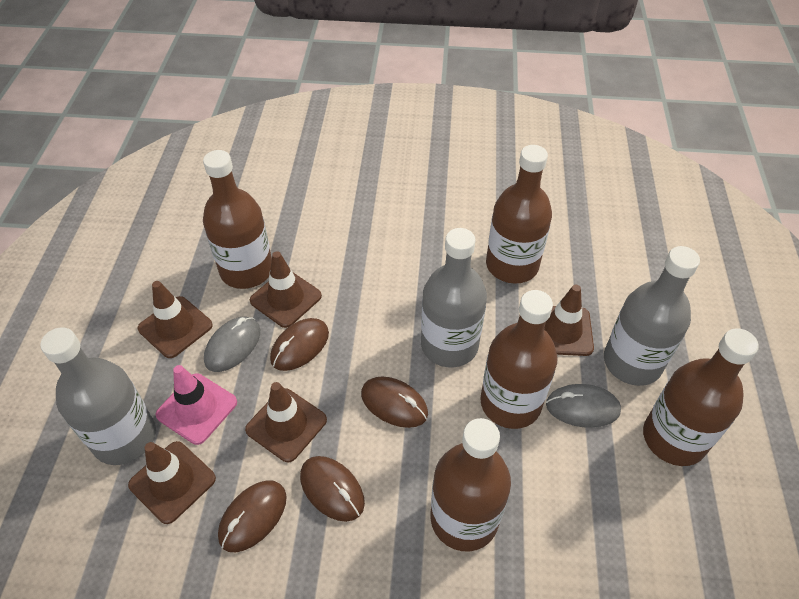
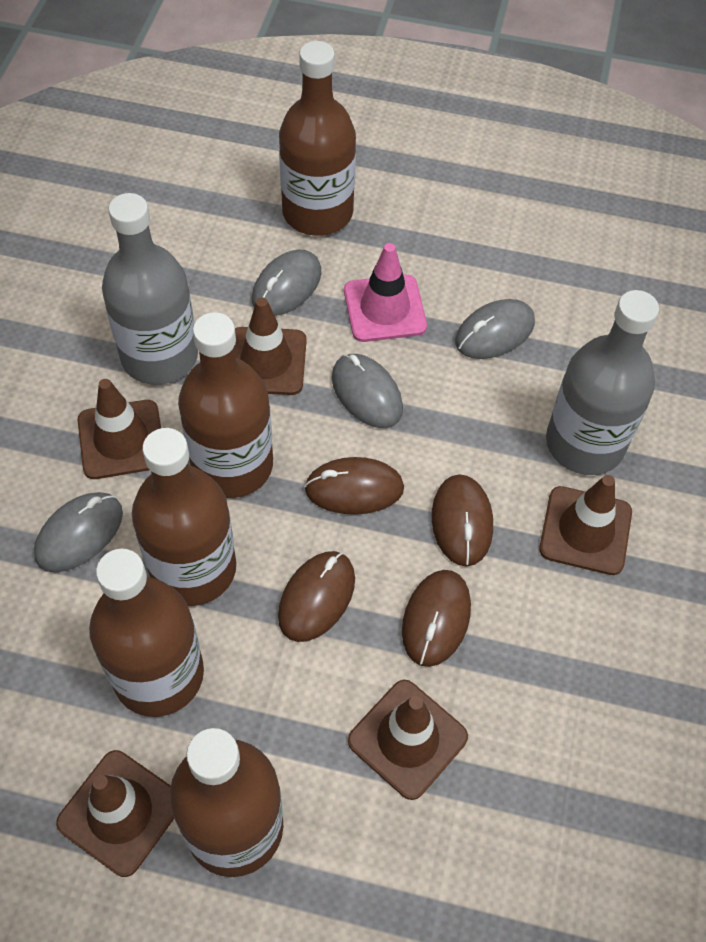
grey bottle: [40,327,156,465] [421,228,487,368] [604,246,700,386] = 3 -> [102,193,198,385] [546,290,659,475] = 2
grey mouse: [204,317,260,372] [546,384,621,427] = 2 -> [34,492,123,572] [252,250,321,316] [332,354,403,428] [455,299,535,359] = 4

